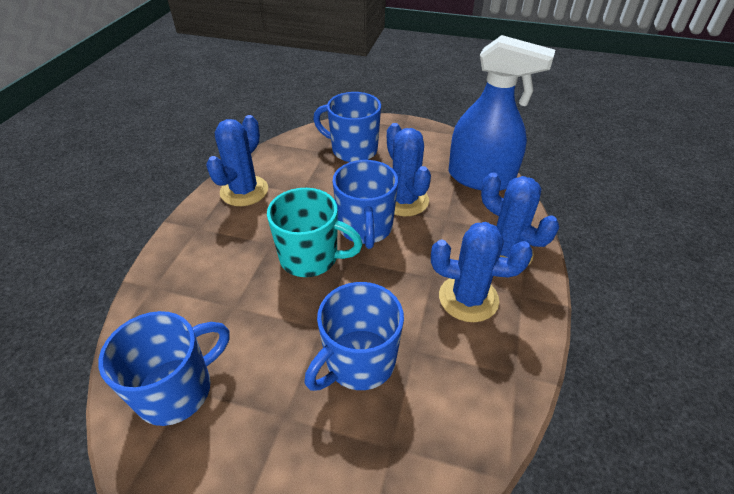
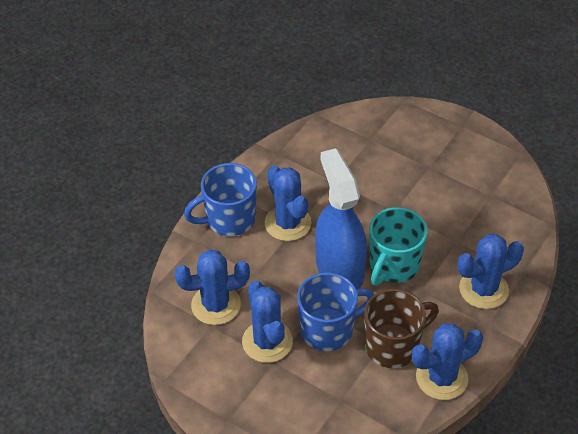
blue cactus: [206,115,268,206] [387,123,431,216] [431,222,533,322] [481,173,559,265] = 4 -> [175,250,250,325] [242,280,293,363] [265,165,311,241] [412,323,483,400] [457,234,524,309] = 5
blue mug: [98,311,229,426] [304,282,404,391] [313,92,381,162] [332,160,398,249] = 4 -> [184,163,257,236] [297,272,374,351] = 2
brown mug: none = 0 -> [364,289,439,368] = 1

